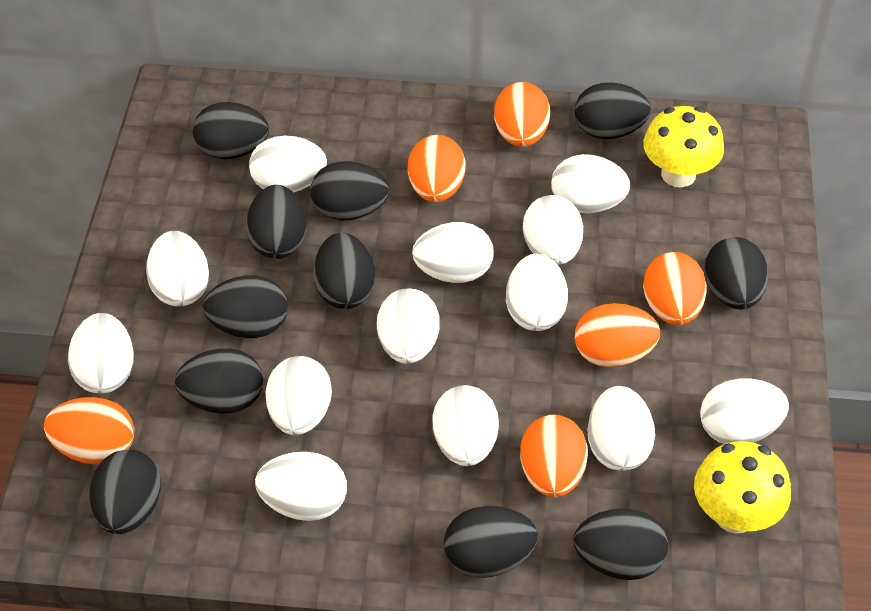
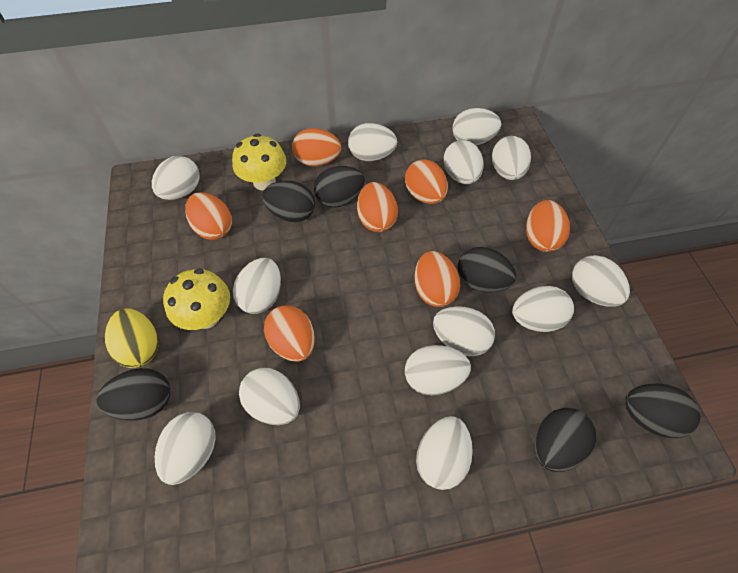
black egg: [89,449,161,534] [175,348,263,413] [193,102,269,159] [203,275,288,338] [246,185,306,259] [311,161,389,220] [313,233,375,309] [444,506,538,578] [574,508,668,580] [575,82,651,139] [705,237,768,310] = 11 -> [96,368,170,420] [262,181,315,222] [314,166,365,208] [458,247,516,292] [535,408,597,472] [625,384,700,438] = 6
orange egg: [44,397,134,464] [408,135,466,202] [494,82,550,147] [520,415,588,497] [575,303,660,367] [643,252,707,325] = 6 -> [185,192,232,240] [264,305,315,362] [292,128,341,166] [357,182,398,232] [405,159,448,204] [414,251,460,307] [526,200,570,252] = 7
yellow egg: none = 0 -> [105,308,159,368] = 1

